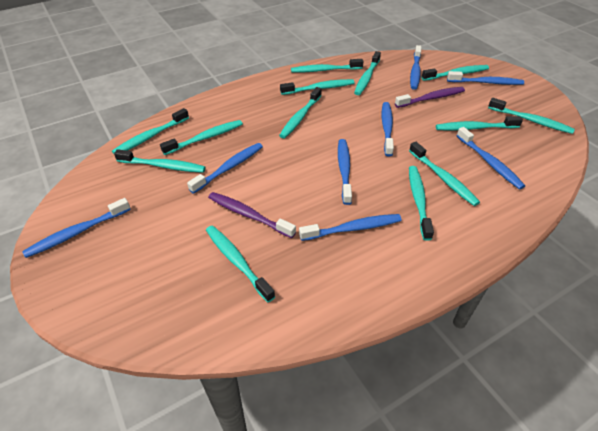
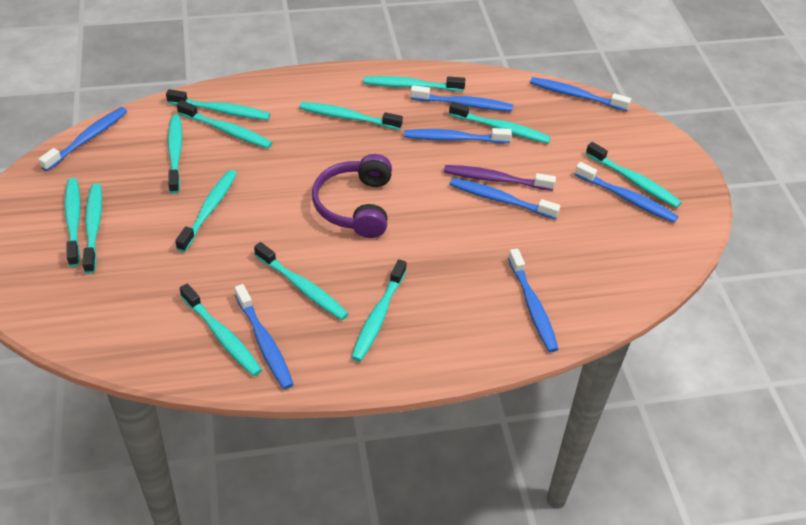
purple headphones: none = 0 -> [312,154,392,238] = 1
purple toothbrush: [208,192,296,238] [395,87,465,108] = 2 -> [444,165,556,191] = 1

